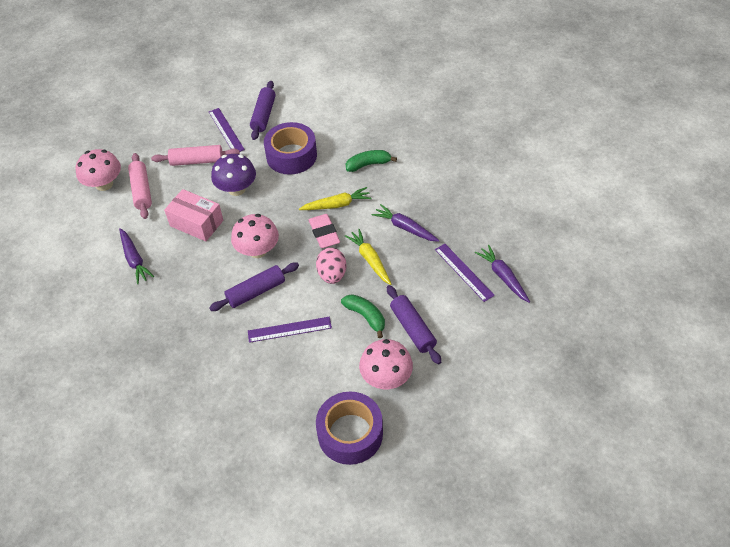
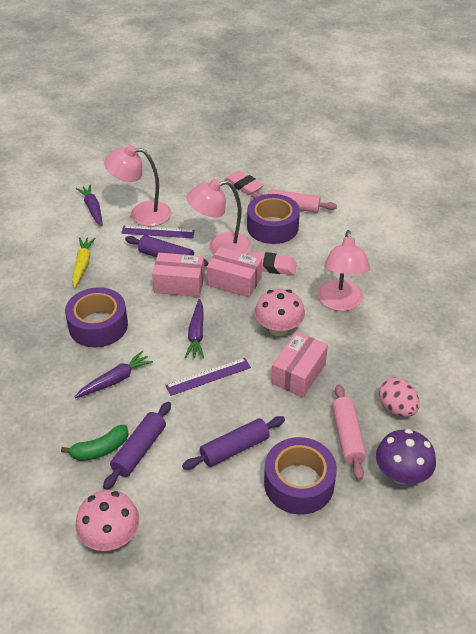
green banana: [341,294,385,338] [346,150,397,172] = 2 -> [61,425,129,461] = 1
pink box: [164,189,223,241] = 1 -> [152,253,205,297] [207,247,262,298] [271,332,328,397] = 3
pink eraser: [309,214,340,248] = 1 -> [224,170,264,195] [251,252,297,275] = 2
pink lamp: none = 0 -> [104,145,171,227] [186,179,251,255] [318,230,370,311] = 3
pink mushroom: [76,149,121,191] [231,214,279,258] [359,339,413,389] = 3 -> [75,490,139,551] [255,289,305,336] = 2
purple ruler: [209,108,245,152] [248,317,332,343] [435,244,495,302] = 3 -> [121,226,195,238] [165,358,251,396] = 2
purple tape: [264,122,317,175] [316,391,383,465] = 2 -> [65,287,128,347] [247,194,300,244] [264,437,337,515] = 3
yellow carrot: [299,187,372,210] [345,229,392,285] = 2 -> [72,237,96,288] = 1

